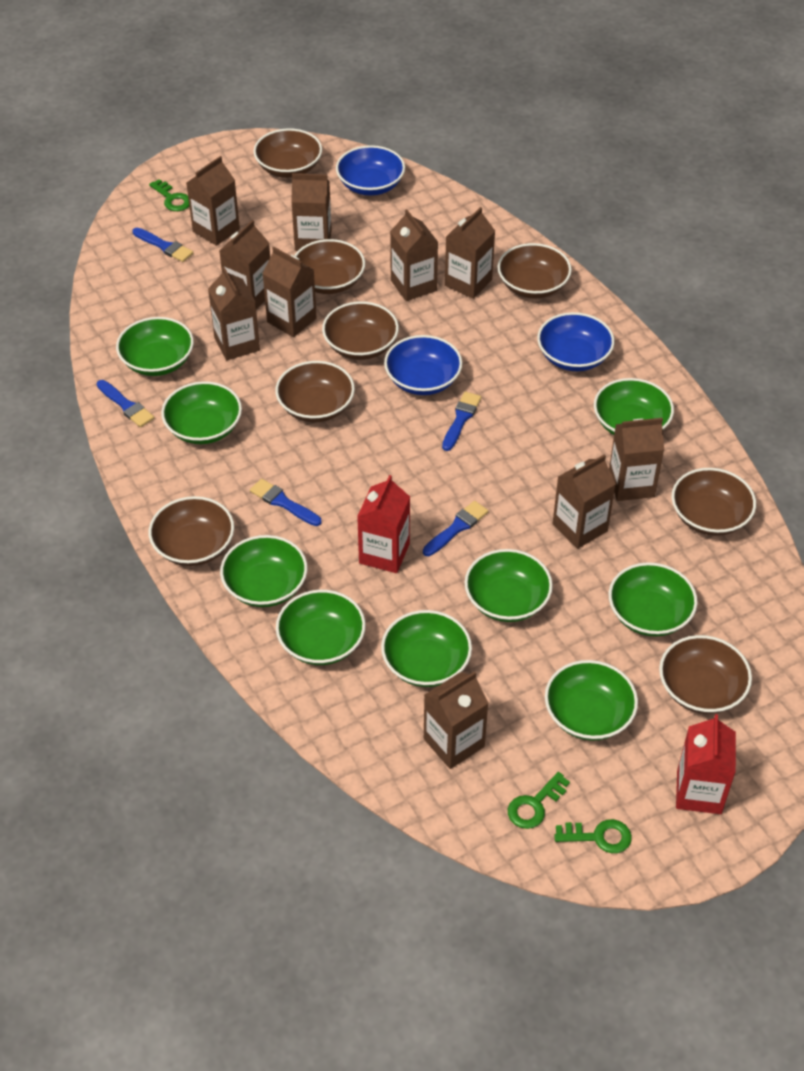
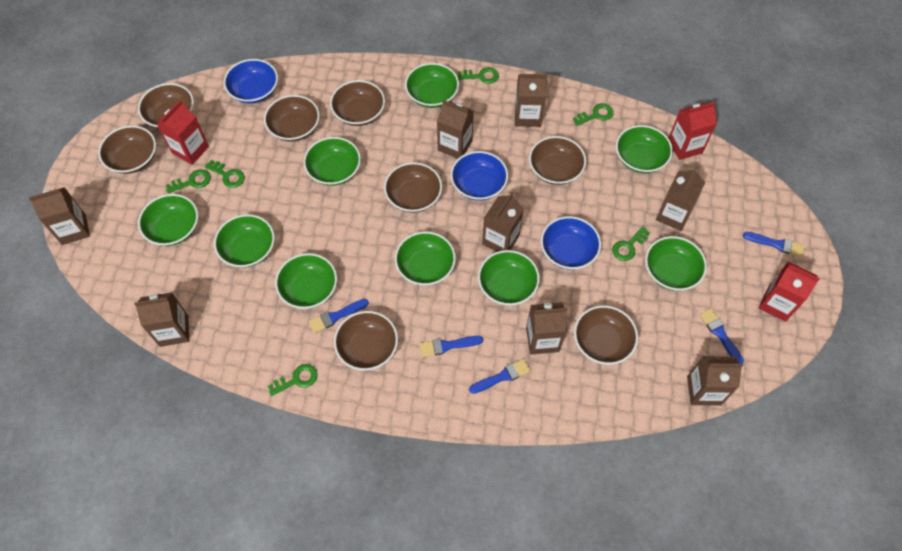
brown carton: [186,156,240,246] [208,267,260,360] [219,220,270,309] [262,247,317,337] [291,173,332,251] [390,209,438,301] [424,671,488,769] [445,207,495,299] [553,454,616,549] [609,418,664,501] = 10 -> [29,187,90,245] [134,292,189,347] [437,100,474,159] [482,193,524,252] [515,74,547,127] [526,302,567,355] [656,167,705,231] [687,356,743,406] = 8
green key: [149,179,189,211] [508,772,570,829] [554,819,632,853] = 3 -> [166,169,211,194] [205,160,245,188] [268,364,317,396] [457,67,499,84] [573,103,614,126] [612,226,650,261] = 6
red carton: [357,475,410,573] [676,714,736,814] = 2 -> [157,100,209,165] [669,102,717,160] [759,262,820,322] = 3

